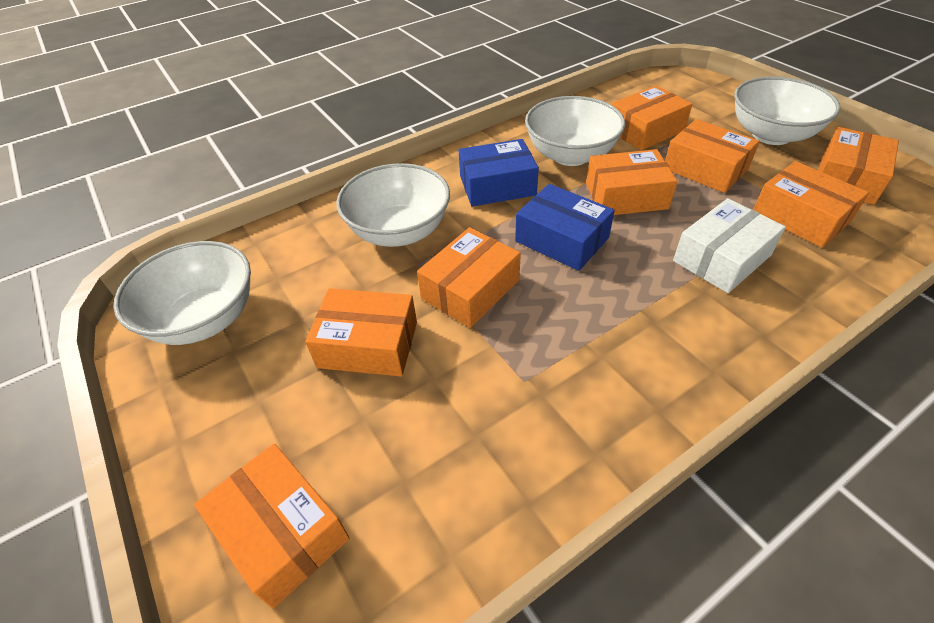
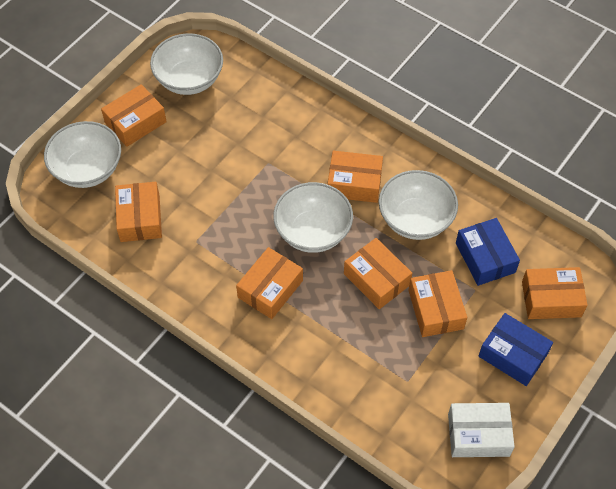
orange box: [194,443,350,609] [305,288,417,377] [417,227,521,328] [586,149,677,215] [612,85,693,151] [665,119,760,193] [753,161,869,248] [818,127,899,205] = 8 -> [101,84,167,147] [115,182,162,242] [236,247,303,319] [327,151,383,203] [344,238,412,309] [408,270,467,337] [522,267,588,319] = 7

